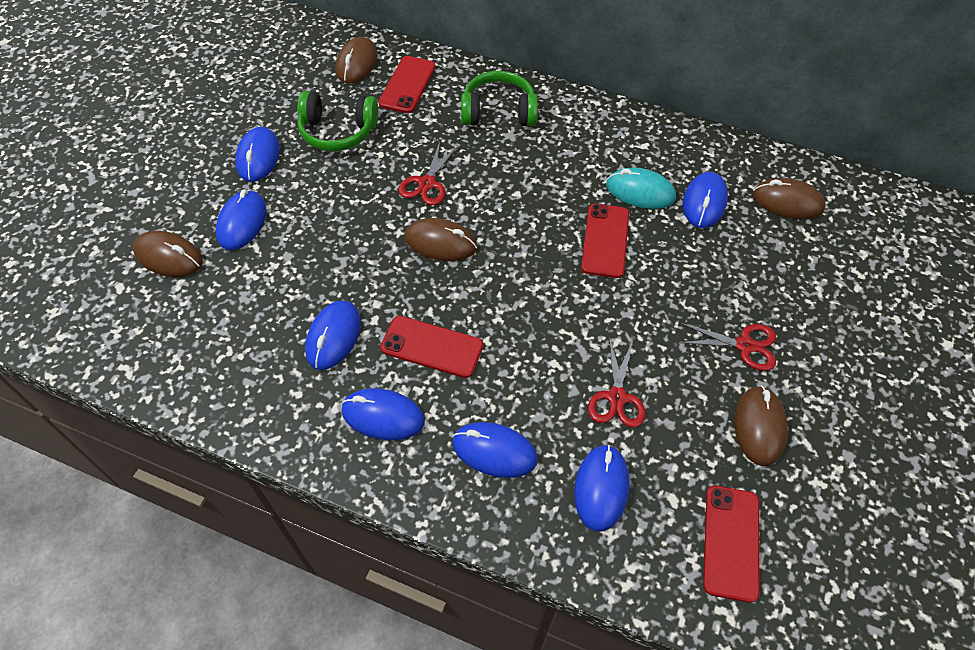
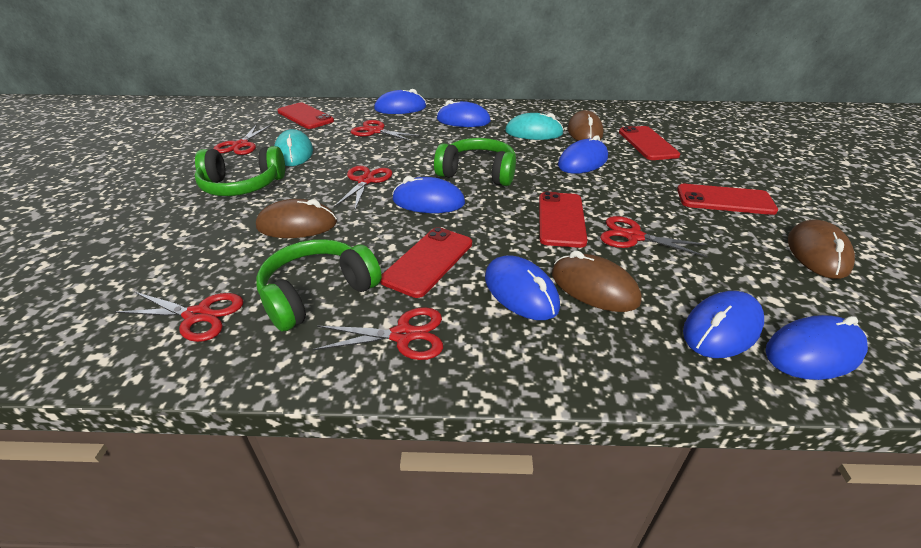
brown mouse: [133,231,203,277] [336,37,378,84] [405,218,477,261] [734,386,788,466] [752,178,826,219] = 5 -> [256,199,337,238] [552,250,642,312] [567,110,604,141] [788,219,855,279] = 4
green headphones: [297,91,378,151] [461,71,538,126] = 2 -> [195,146,285,196] [256,239,382,331] [434,138,516,186] = 3
red phone: [379,56,436,113] [381,316,483,378] [581,204,629,278] [703,486,759,603] = 4 -> [278,103,334,129] [380,227,472,298] [539,192,587,248] [619,126,680,160] [677,184,778,215] = 5
red scissors: [398,142,458,205] [588,337,645,428] [677,322,776,371] = 3 -> [114,292,243,342] [213,124,272,155] [312,307,443,360] [334,166,392,210] [351,120,421,142] [600,216,708,257] = 6
turquoise mouse: [606,167,676,209] = 1 -> [274,129,313,166] [505,113,564,140] = 2

